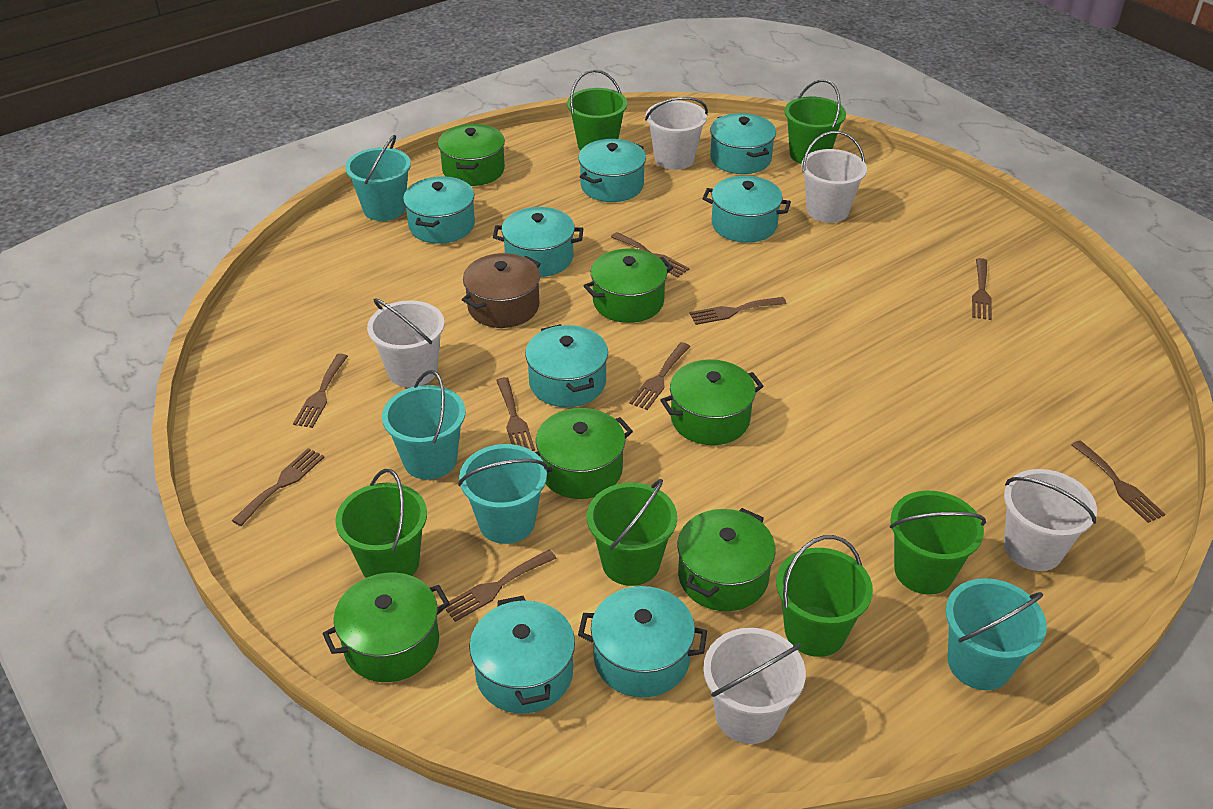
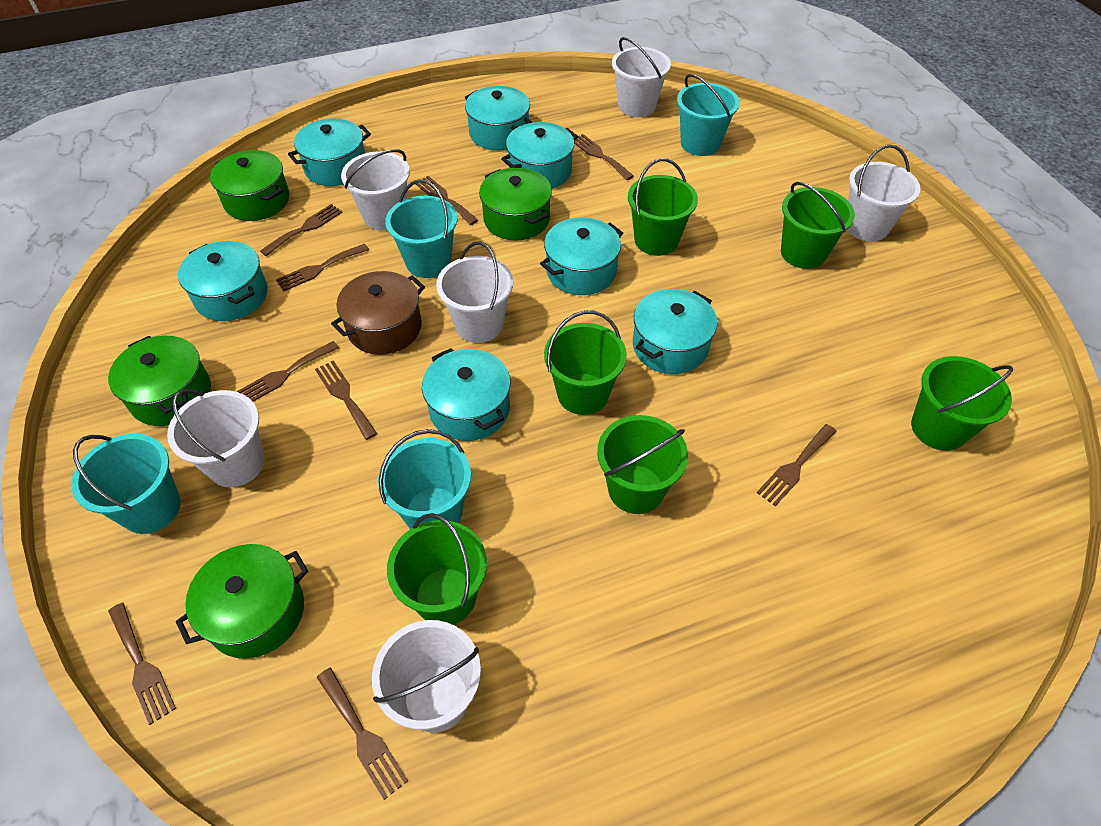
green pot: [322,573,450,682] [438,124,505,186] [535,408,633,499] [584,248,673,323] [660,359,764,445] [677,508,776,611] = 6 -> [108,336,211,426] [176,544,308,659] [210,150,289,221] [479,168,552,241] = 4
turquoise pot: [403,176,475,244] [469,596,575,714] [493,207,583,277] [525,324,608,407] [578,139,646,202] [578,586,707,698] [703,176,791,243] [710,113,776,174] = 8 -> [178,241,268,321] [288,118,371,186] [422,348,511,441] [465,86,532,150] [501,122,578,189] [540,217,623,295] [633,289,717,374] = 7
white bucket: [367,298,444,388] [645,97,708,170] [703,628,806,744] [801,131,867,223] [1004,469,1097,571] = 5 -> [167,389,265,487] [341,149,410,230] [372,620,481,732] [436,241,513,343] [612,37,671,117] [847,145,920,241] = 6

